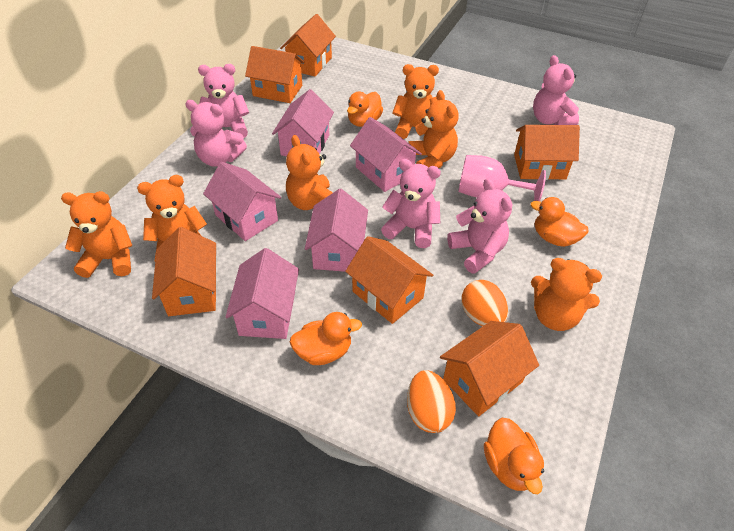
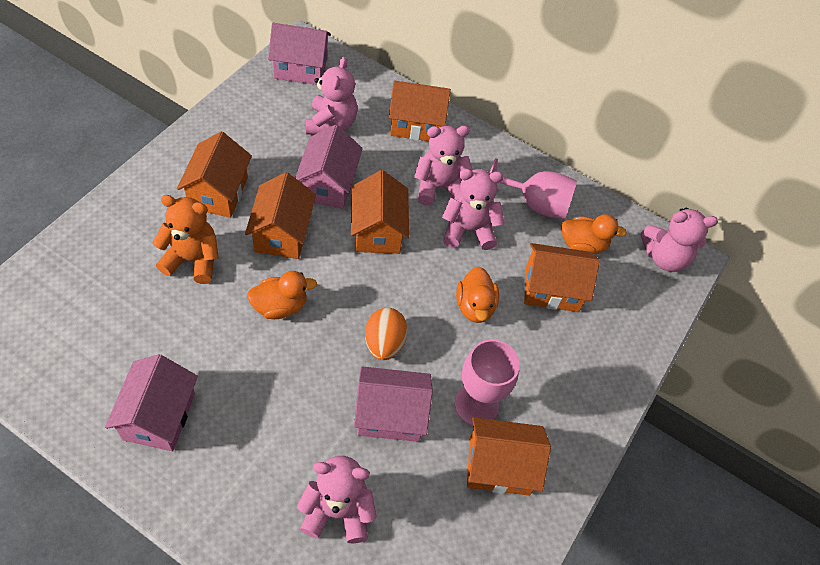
orange duck: [289,312,362,365] [347,92,383,127] [484,418,544,494] [530,197,589,247] = 4 -> [247,271,317,319] [456,267,499,323] [561,214,627,254] = 3
orange egg: [407,370,456,433] [461,280,508,326] = 2 -> [365,308,408,360] = 1
orange teddy bear: [61,191,132,278] [137,175,207,260] [286,135,333,210] [392,64,439,139] [408,90,459,168] [531,258,602,331] = 6 -> [153,195,219,284] = 1
pink goblet: [458,155,546,201] = 1 -> [455,339,520,425] [490,158,577,219] = 2
pink house: [203,162,281,241] [225,248,299,339] [272,89,334,156] [305,189,368,272] [350,117,422,192] = 5 -> [105,354,198,452] [268,23,331,85] [295,125,363,209] [354,366,433,442] = 4

